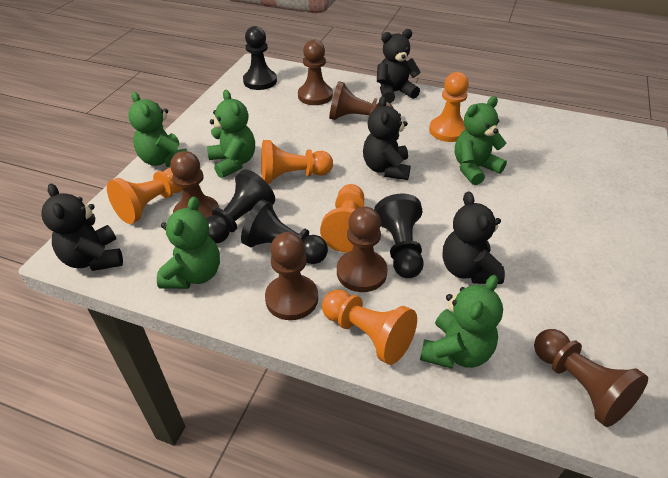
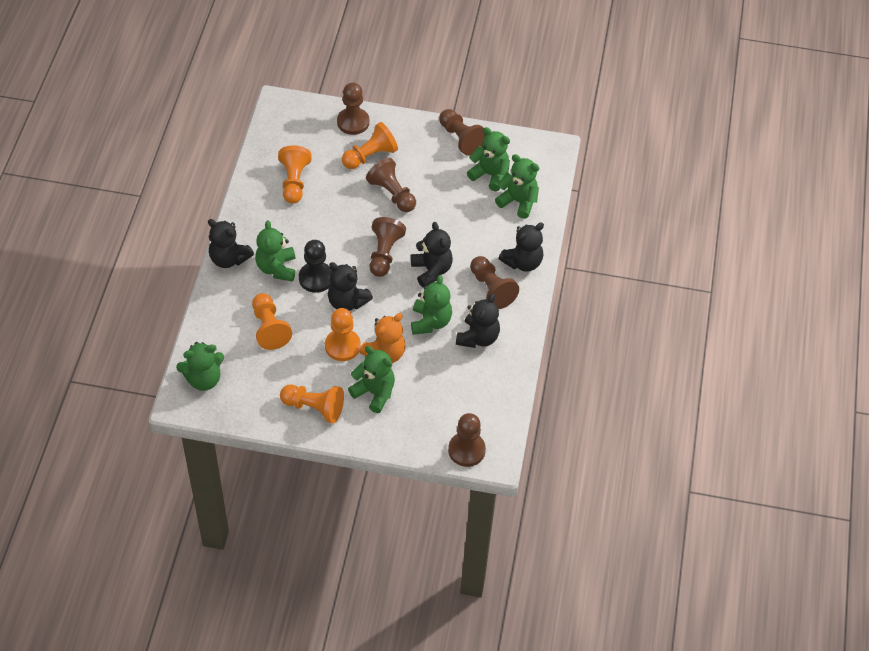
black pawn: [206,170,275,243] [241,200,328,264] [243,26,277,90] [374,193,424,278] = 4 -> [299,240,332,293] = 1
black teddy bear: [41,184,123,271] [363,96,411,180] [377,29,421,103] [443,191,505,284] = 4 -> [208,219,254,268] [328,262,373,311] [411,222,453,288] [456,294,500,348] [498,222,544,272] = 5
green teddy bear: [128,92,187,167] [157,196,220,289] [207,90,255,178] [420,275,503,369] [455,96,507,185] = 5 -> [176,342,224,391] [255,220,295,282] [348,346,395,413] [411,275,452,335] [467,127,510,191] [495,154,539,219] = 6
orange teddy bear: none = 0 -> [359,313,406,363] = 1

